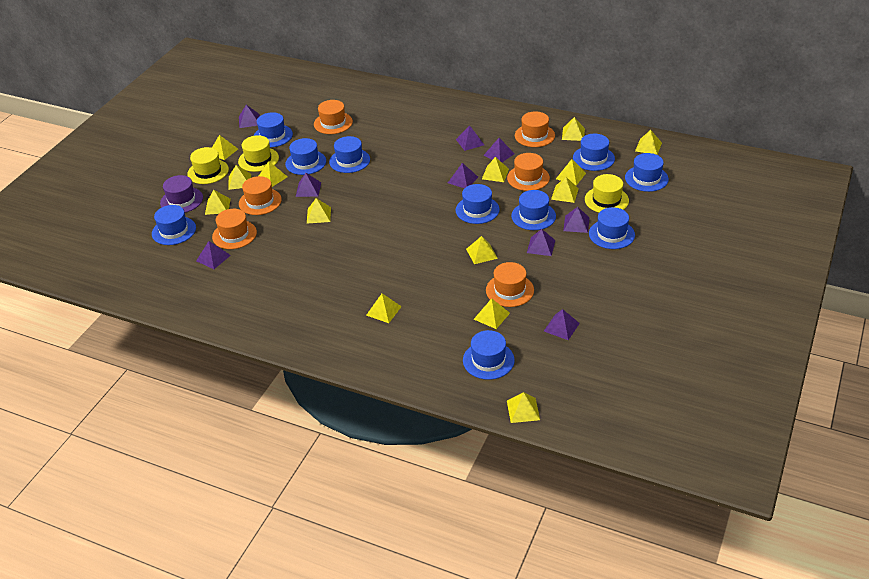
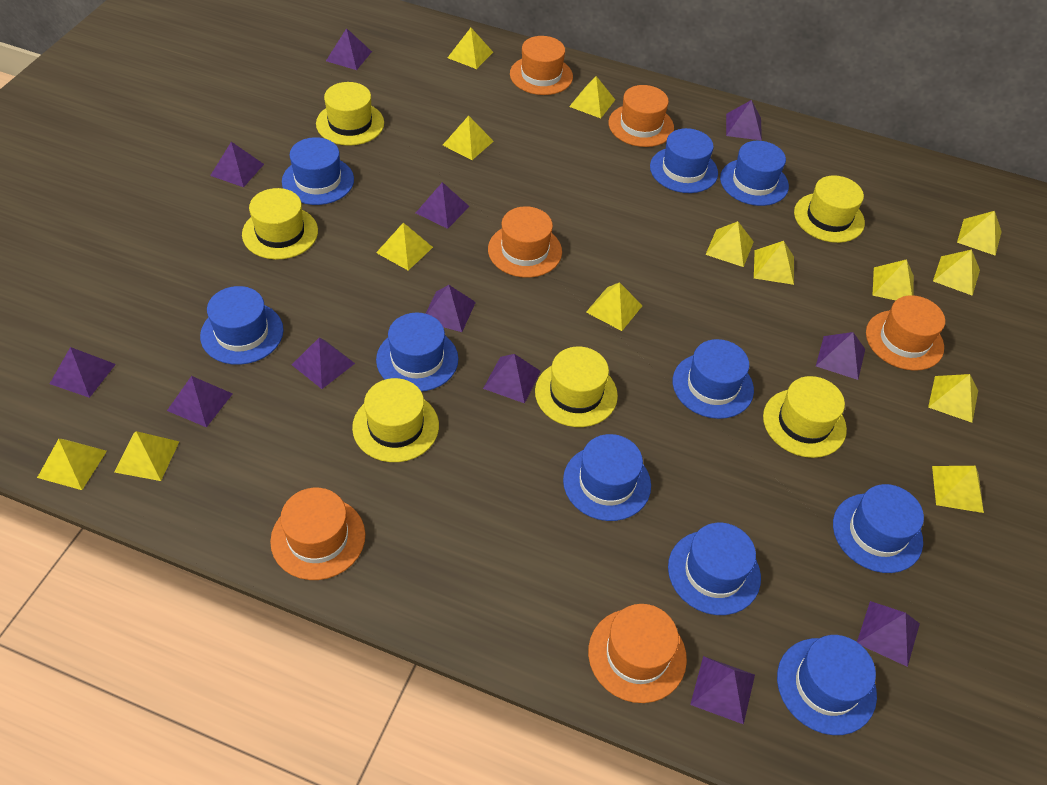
purple hat: [160,175,203,213] = 1 -> none = 0
purple pyramid: [196,241,231,269] [239,105,260,128] [296,173,321,197] [448,163,478,188] [456,125,484,151] [484,138,515,162] [527,229,555,256] [544,309,580,340] [563,207,589,233] = 9 -> [50,347,116,398] [167,376,233,427] [210,142,264,187] [292,338,355,389] [326,28,372,70] [416,182,470,229] [425,285,476,332] [483,354,541,403] [690,656,755,724] [726,100,762,140] [816,332,865,380] [857,601,920,667] = 12
yellow hat: [187,147,229,184] [238,135,279,172] [585,174,629,213] = 3 -> [242,188,318,259] [316,82,384,146] [352,378,439,462] [535,347,618,427] [763,376,847,458] [794,175,865,243] = 6

